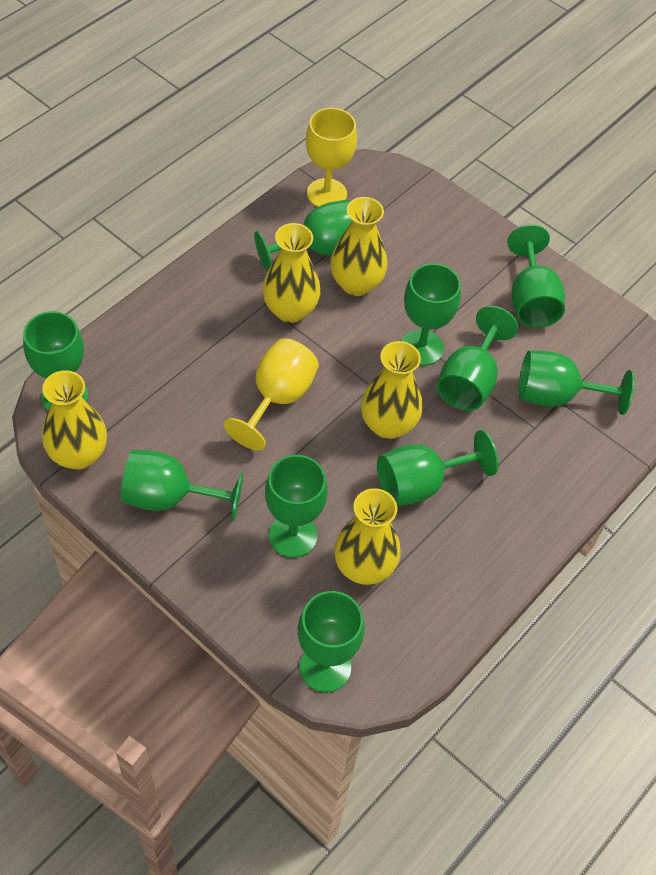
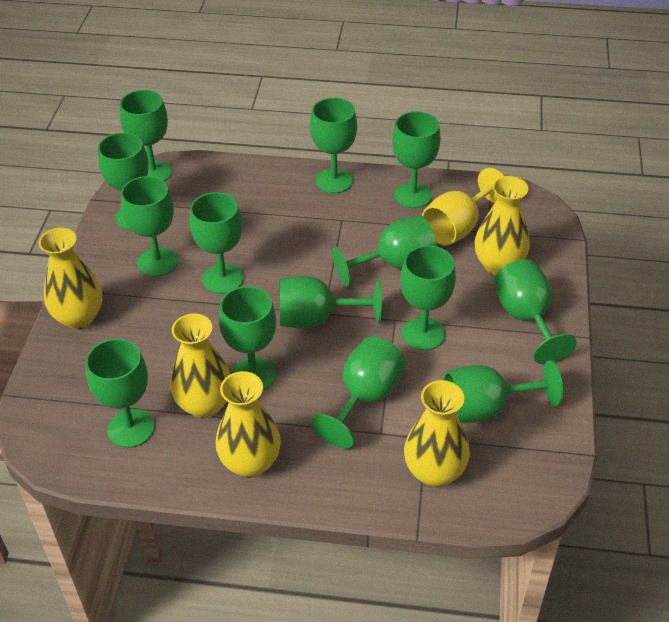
green goblet: [23,311,88,411] [121,450,243,522] [254,200,352,272] [265,455,328,558] [298,591,365,692] [377,430,498,506] [401,263,461,366] [437,306,518,411] [507,225,565,328] [518,351,635,415] = 10 -> [85,338,154,448] [98,132,149,230] [120,90,172,182] [121,176,178,277] [190,192,244,294] [219,286,276,391] [279,276,382,328] [310,98,357,193] [311,336,406,448] [332,215,437,287] [392,111,441,208] [400,245,456,350] [444,360,563,422] [494,259,577,365] = 14
yellow goblet: [224,338,319,451] [306,108,357,207] = 2 -> [422,168,504,246] = 1

